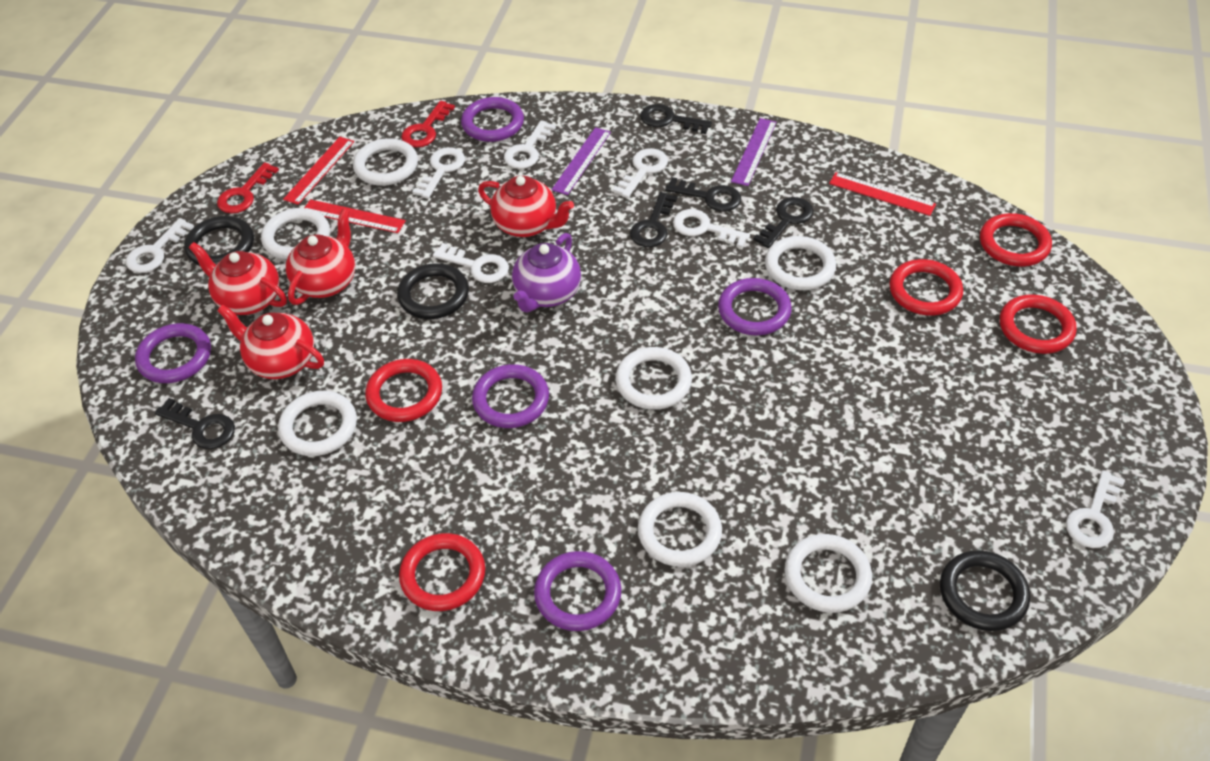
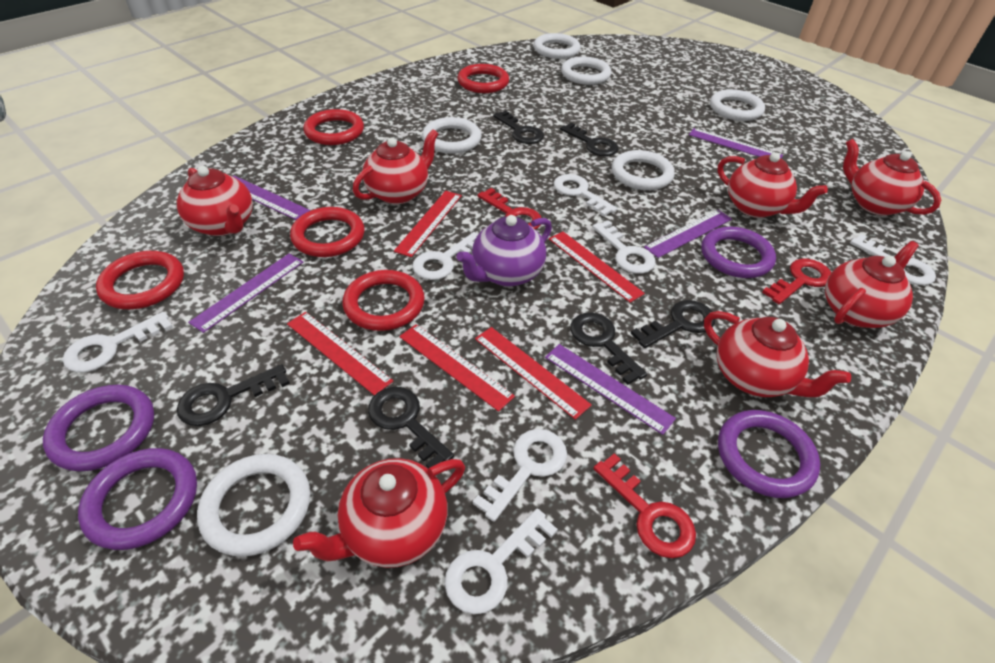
black key: [155,398,235,449] [630,192,677,247] [640,104,712,134] [665,177,741,212] [753,197,814,248] = 5 -> [177,364,290,426] [368,387,454,469] [493,110,544,144] [560,123,619,156] [570,312,647,385] [631,300,715,348] = 6
black ring: [184,216,254,266] [397,263,469,319] [940,550,1030,631] = 3 -> none = 0
purple ring: [135,323,211,383] [461,97,524,142] [472,364,549,428] [534,551,622,631] [718,278,792,336] = 5 -> [43,385,154,471] [78,448,197,550] [701,226,776,278] [718,410,820,498] = 4
purple ruler: [552,127,611,195] [731,118,777,186] = 2 -> [188,254,303,333] [232,175,310,220] [545,344,676,435] [644,210,732,258] [689,128,783,158] = 5
red key: [217,162,279,214] [401,101,455,148] = 2 -> [478,188,541,229] [593,453,696,558] [762,259,831,304] = 3
red ruler: [283,137,354,205] [304,199,406,233] [829,172,936,216] = 3 -> [287,312,393,396] [394,191,462,257] [399,324,515,412] [475,327,592,420] [549,232,645,303] = 5
red teapot: [189,242,287,315] [217,304,324,379] [286,209,355,305] [478,176,574,237] = 4 -> [177,166,253,236] [293,458,465,568] [353,129,439,204] [704,311,851,397] [717,152,828,218] [825,241,919,328] [843,139,941,216] = 7
white ring: [261,208,330,259] [278,391,357,456] [353,138,418,186] [615,347,692,410] [638,492,722,567] [765,236,836,290] [784,534,872,613] = 7 -> [197,454,310,557] [422,117,481,154] [533,33,581,59] [561,57,611,85] [612,150,675,190] [710,89,765,121] = 6

